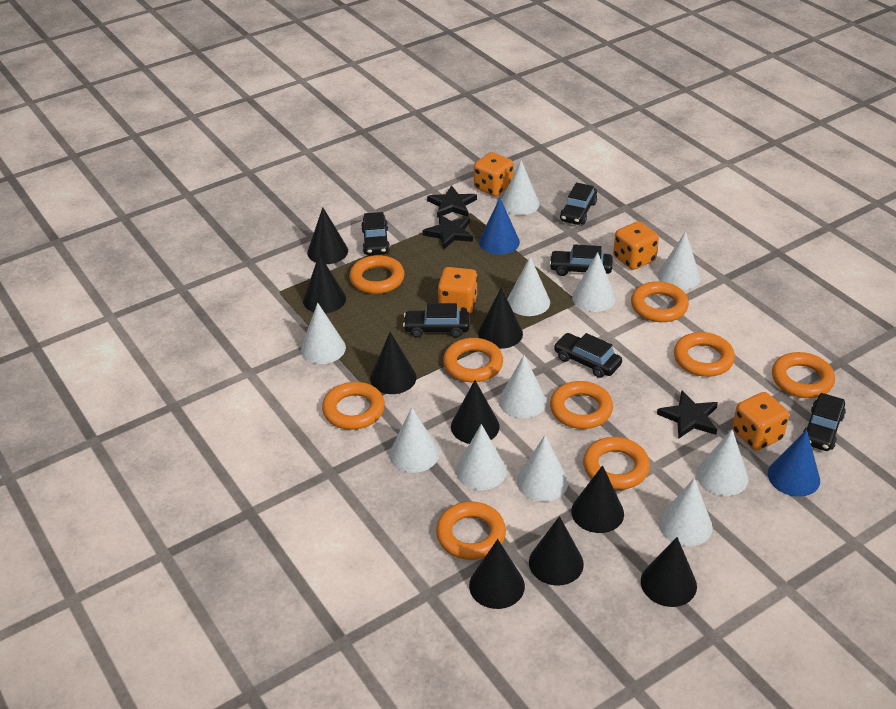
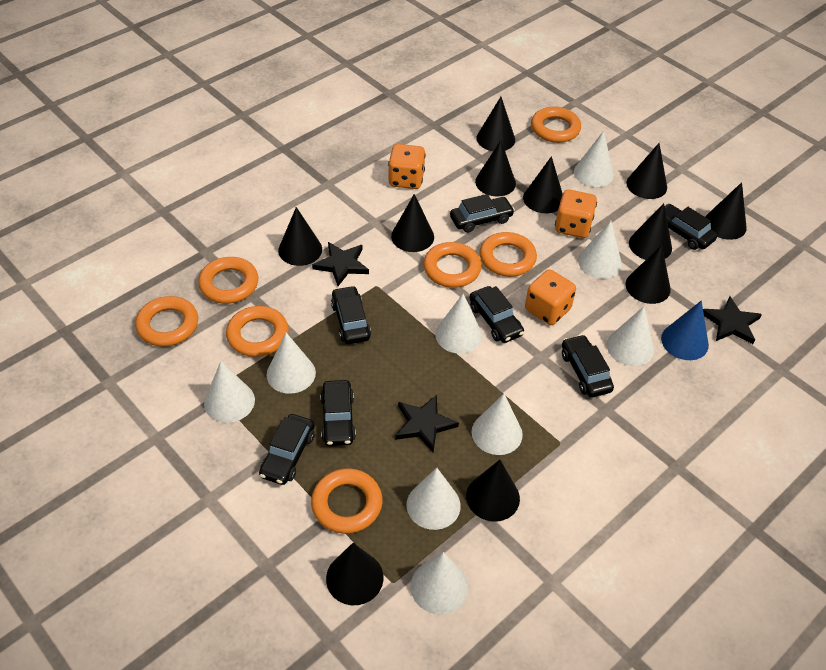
black car: [361,212,390,255] [403,303,470,338] [549,244,613,276] [554,333,622,378] [560,182,597,225] [802,393,846,451] = 6 -> [259,414,315,485] [320,380,356,446] [331,286,371,344] [450,194,515,233] [469,286,524,343] [562,334,614,397] [664,204,717,250] = 7
black cone: [303,254,346,313] [307,207,348,264] [370,332,417,394] [451,380,500,444] [469,539,525,609] [478,288,523,349] [529,516,584,585] [571,465,624,533] [641,537,697,607] = 9 -> [278,207,322,266] [326,543,383,605] [391,194,434,252] [466,460,520,522] [475,140,516,197] [477,97,515,151] [523,156,563,213] [626,245,671,304] [627,143,667,199] [629,203,672,260] [705,182,746,240] = 11
blue cone: [479,198,520,255] [768,430,820,497] = 2 -> [661,300,709,360] = 1
orange dice: [437,267,478,314] [474,152,514,196] [613,221,659,270] [732,392,789,451] = 4 -> [388,144,426,189] [525,269,576,325] [555,189,597,238] = 3
orange ring: [322,382,385,430] [349,255,405,294] [436,501,506,560] [443,338,503,382] [550,381,613,429] [583,437,650,490] [631,281,689,322] [674,332,735,377] [772,352,835,398] = 9 -> [135,296,198,347] [198,257,259,304] [226,306,289,357] [311,469,382,534] [423,242,481,288] [479,232,537,277] [531,107,581,143] = 7
white cone: [301,303,346,364] [390,407,439,473] [456,424,507,490] [499,355,546,418] [502,160,539,215] [507,257,550,316] [517,435,568,502] [572,252,616,312] [658,231,700,290] [659,478,713,546] [696,429,748,496] = 11 -> [204,361,255,423] [267,333,316,394] [407,468,461,530] [411,552,468,614] [435,294,482,354] [472,394,523,455] [574,131,614,187] [578,221,622,279] [607,306,654,366] = 9

